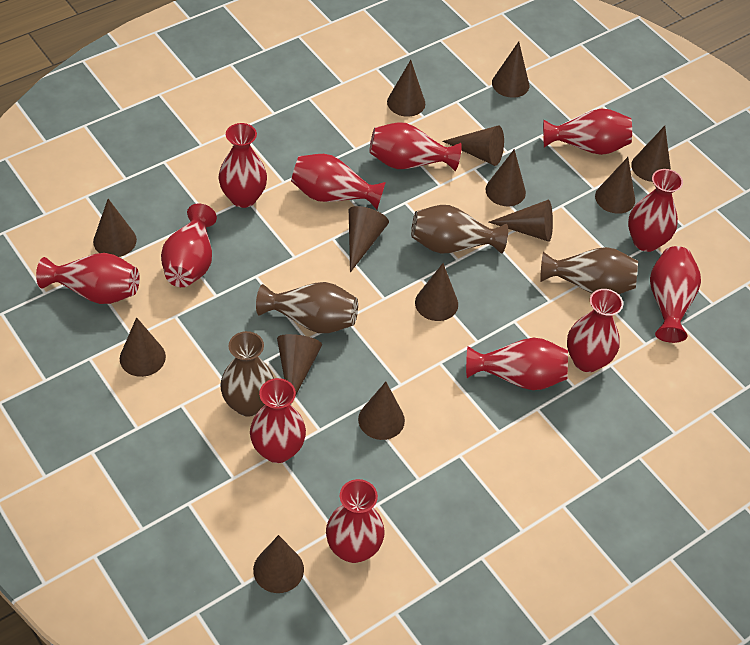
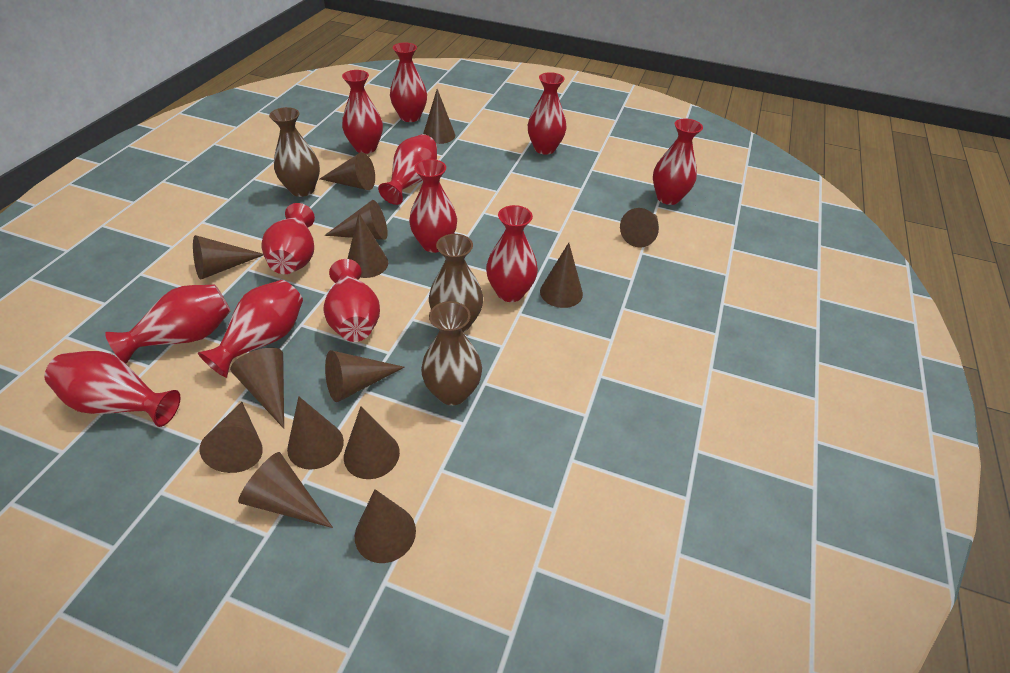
brown vase: [220,331,274,417] [256,282,358,333] [411,205,508,254] [540,247,638,294] = 4 -> [269,107,320,197] [421,301,482,405] [429,234,483,332] = 3

